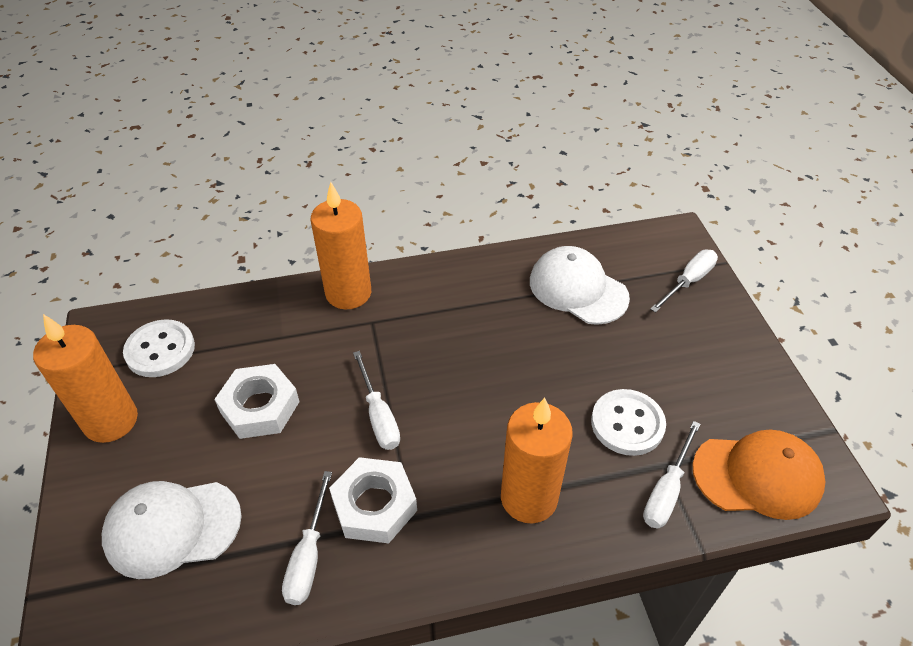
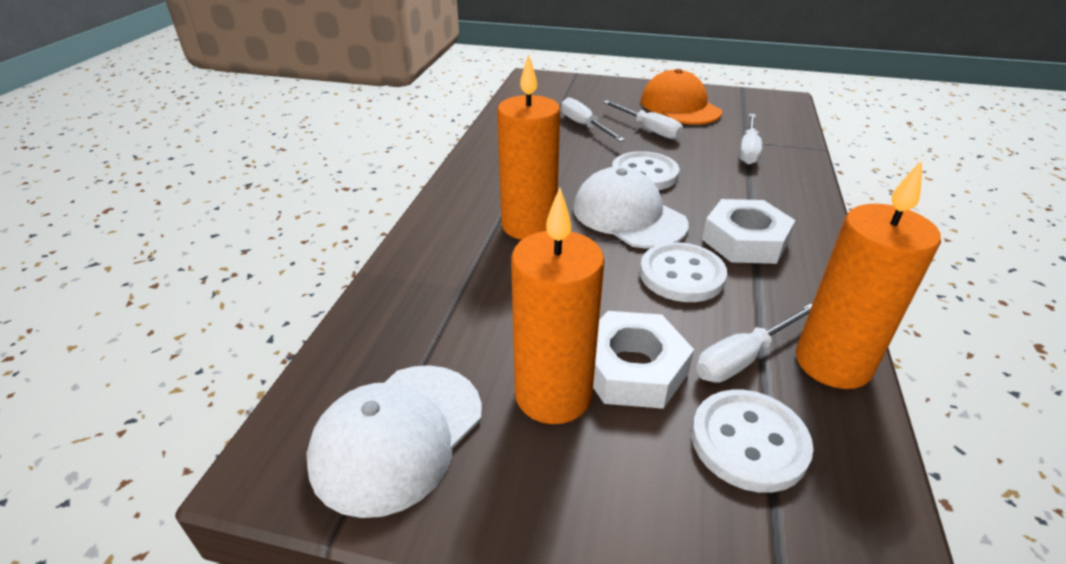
white button: [123,319,195,377] [591,389,666,456] = 2 -> [612,151,679,190] [640,242,727,302] [691,390,813,493] = 3

